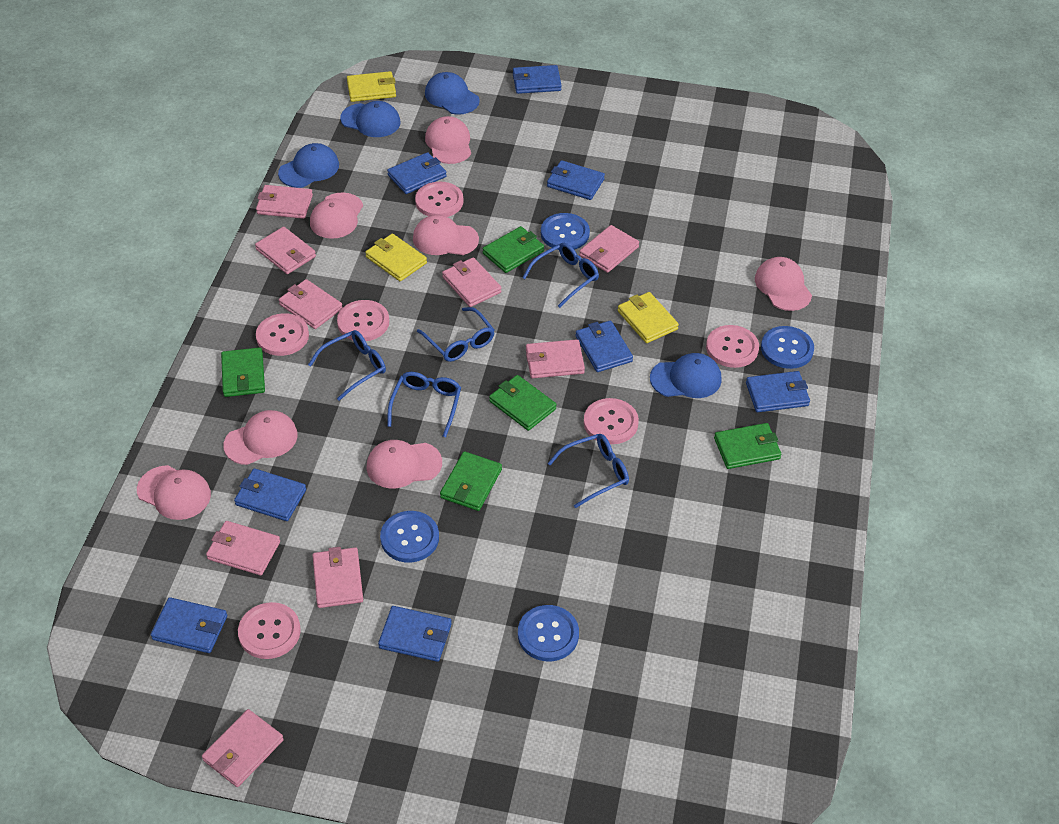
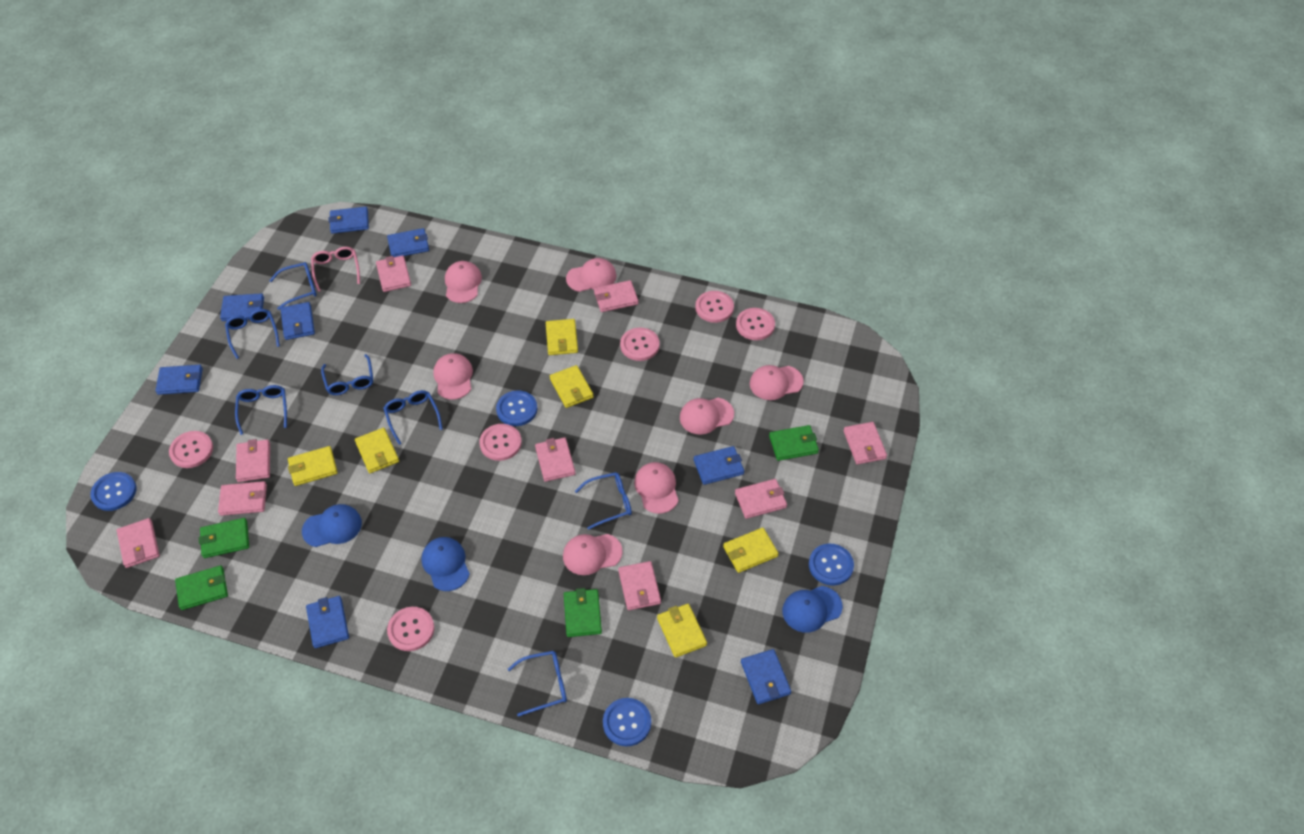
blue cap: [278,143,339,188] [340,101,400,137] [425,72,480,115] [650,353,722,398] = 4 -> [302,504,362,547] [422,537,470,591] [782,586,843,633] = 3
blue glasses: [308,330,386,401] [387,372,461,437] [417,307,495,362] [523,243,599,308] [548,434,629,508] = 5 -> [225,309,280,359] [235,385,287,435] [269,262,317,310] [321,354,373,395] [383,390,443,445] [508,651,567,717] [575,472,632,530] = 7
green wallet: [221,347,265,397] [440,451,502,511] [483,226,544,273] [489,375,557,431] [714,423,781,469] = 5 -> [175,565,228,610] [199,518,249,558] [564,588,602,637] [769,425,819,461] = 4
pink glasses: none = 0 -> [311,247,360,292] = 1
yellow wallet: [347,71,396,102] [365,234,427,281] [618,292,679,343] = 3 -> [288,446,338,486] [355,428,399,473] [546,319,578,355] [550,365,594,408] [657,604,707,658] [723,528,779,573] = 6

